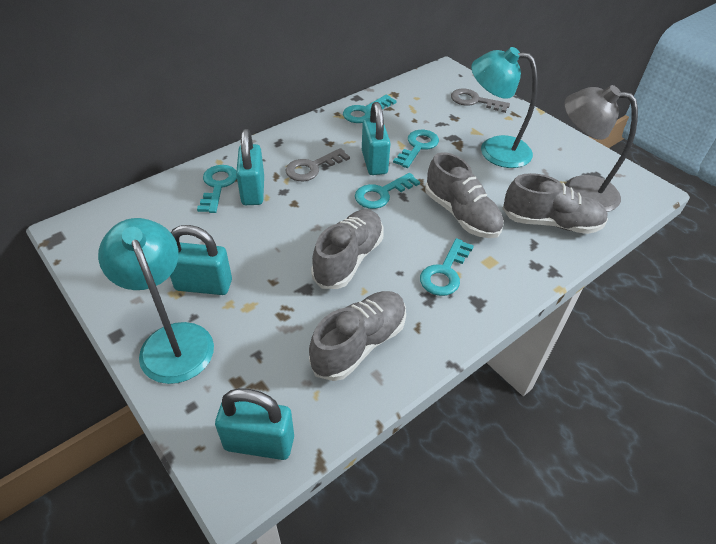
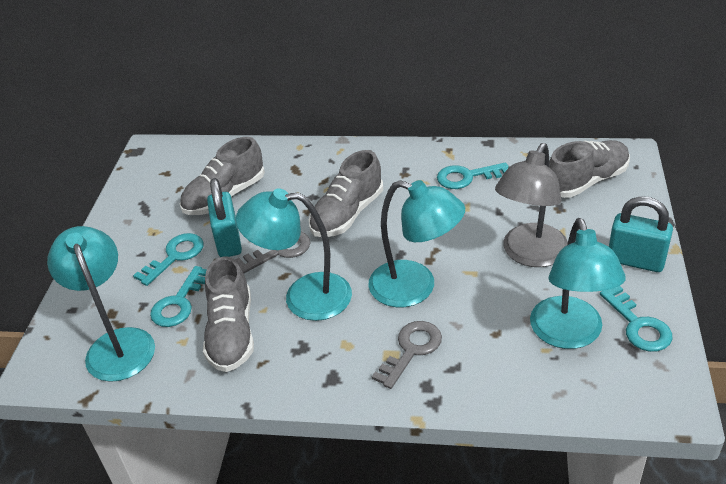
turquoise key: [197,165,237,213] [343,94,397,123] [355,173,420,209] [393,130,439,168] [420,238,474,296] = 5 -> [133,233,204,286] [150,266,207,327] [437,162,509,189] [600,286,673,352] = 4
turquoise lamp: [98,218,214,384] [471,47,538,168] = 2 -> [47,226,155,382] [236,188,352,321] [368,180,465,307] [530,218,626,349] = 4
turquoise padlock: [170,225,232,295] [215,388,294,460] [236,129,264,205] [362,102,391,175] = 4 -> [207,178,242,257] [609,196,673,272] = 2

